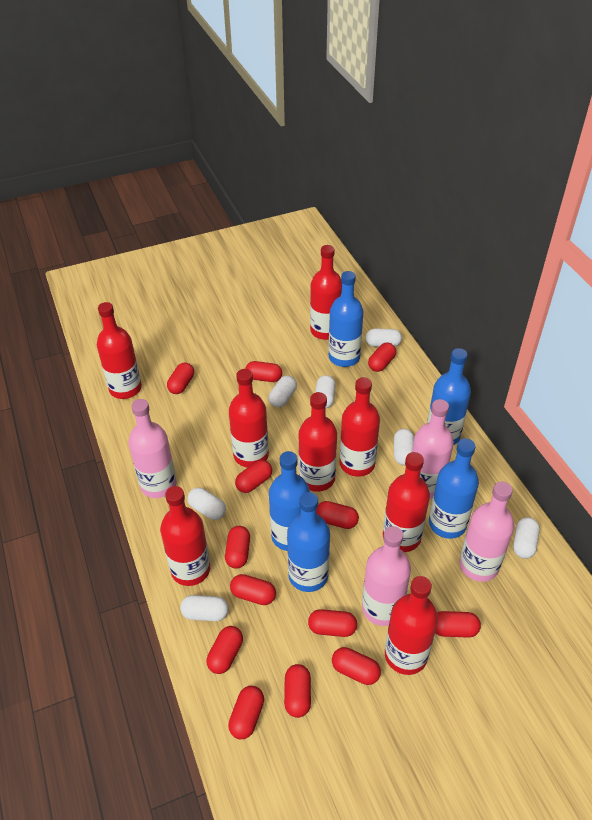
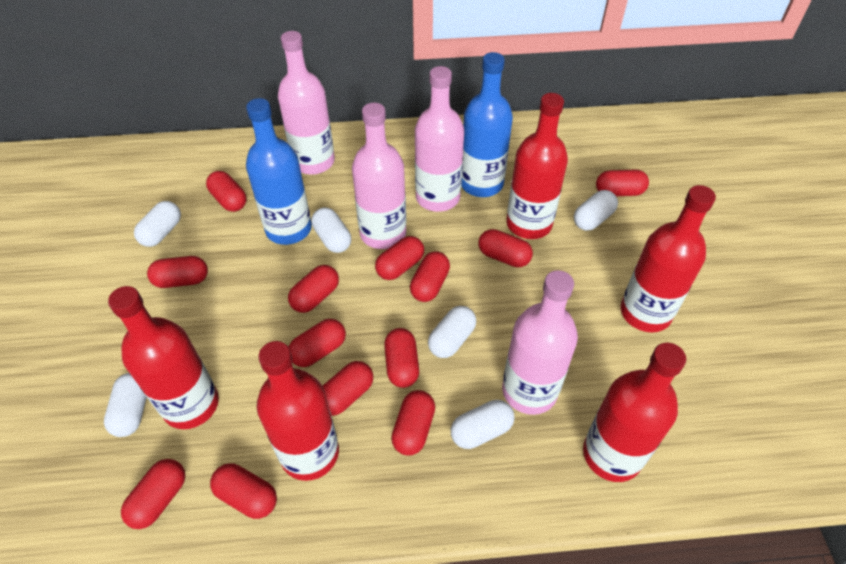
blue bottle: [269,451,310,551] [287,492,330,592] [329,271,363,367] [427,348,471,446] [429,438,479,539] = 5 -> [246,98,312,245] [461,52,513,197] = 2
red bottle: [97,302,142,399] [160,486,210,586] [229,369,269,467] [298,392,337,492] [310,245,342,340] [340,377,380,477] [383,452,430,552] [385,576,438,675] = 8 -> [108,286,219,429] [257,341,339,481] [506,93,568,239] [583,343,686,482] [621,185,716,332] = 5
white capsule: [180,595,229,621] [188,487,226,520] [269,376,297,407] [315,375,336,409] [365,329,402,347] [394,429,414,465] [513,517,540,559] = 7 -> [104,373,147,437] [134,201,181,247] [311,207,351,253] [428,306,476,358] [451,400,515,449] [574,190,618,231] = 6

